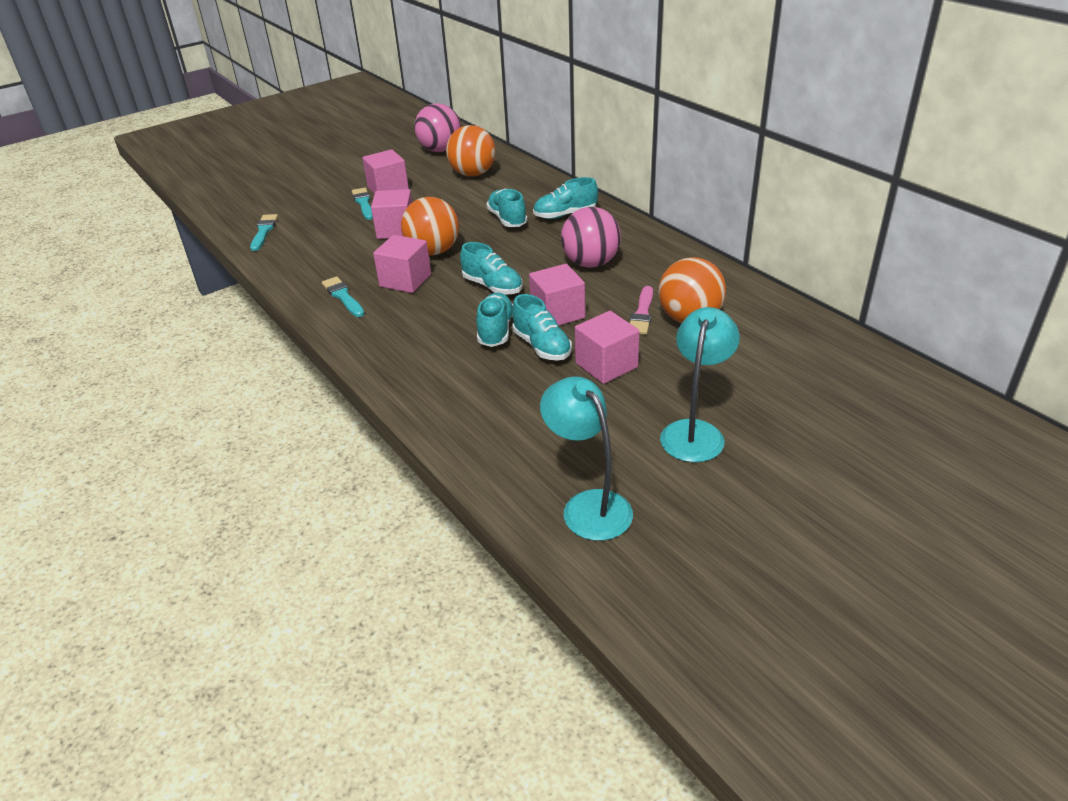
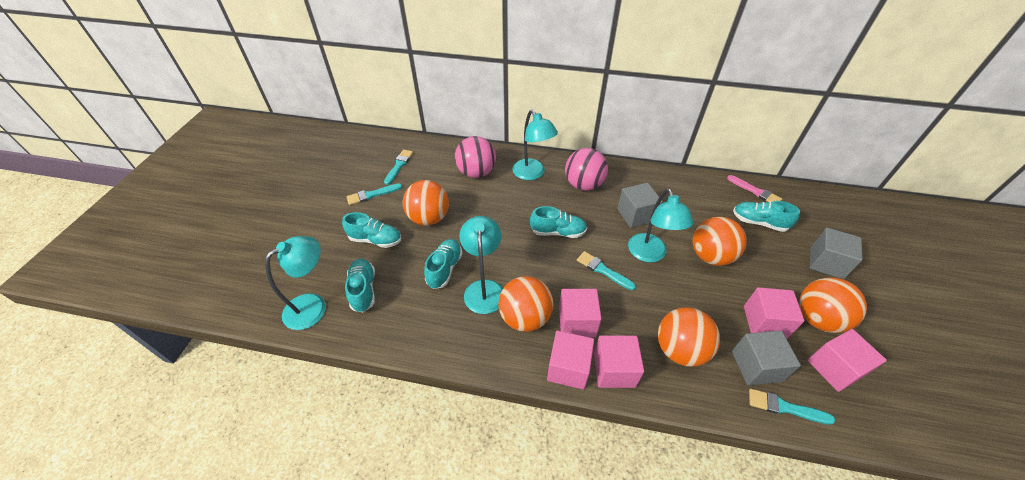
grey cube: none = 0 -> [617,183,663,228] [732,330,801,385] [809,228,863,279] = 3
orange ball: [401,197,459,256] [446,125,496,177] [658,257,726,323] = 3 -> [403,180,449,226] [498,276,553,332] [658,307,720,367] [692,217,747,266] [799,277,867,333] = 5
turquoise brush: [250,214,278,251] [322,276,365,317] [352,188,373,220] = 3 -> [346,183,402,205] [384,150,413,185] [577,251,636,290] [749,389,836,425] = 4
turquoise lamp: [540,376,633,541] [660,307,740,462] = 2 -> [265,236,326,330] [459,216,503,314] [512,110,558,180] [628,189,694,262] = 4

